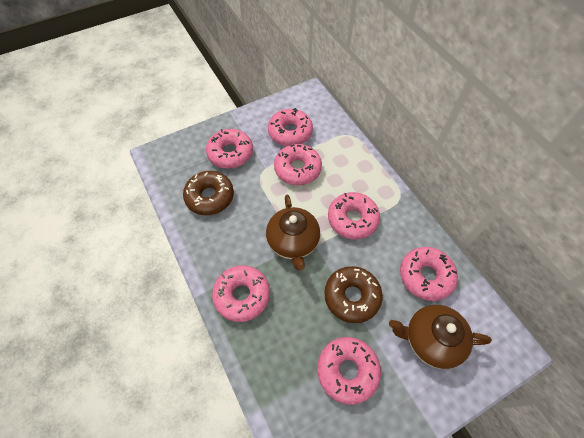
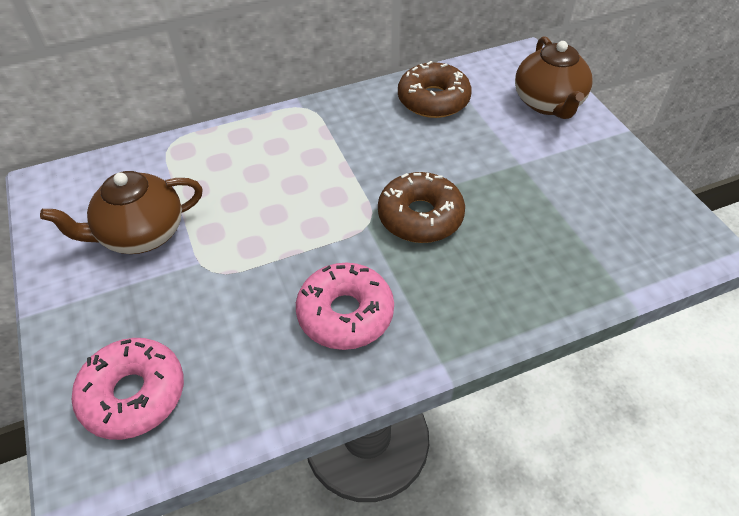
pink donut: [206,129,253,169] [212,265,270,322] [268,108,313,146] [274,144,322,185] [317,337,381,405] [328,192,380,239] [400,247,458,301] = 7 -> [72,338,184,440] [296,262,394,350] = 2

